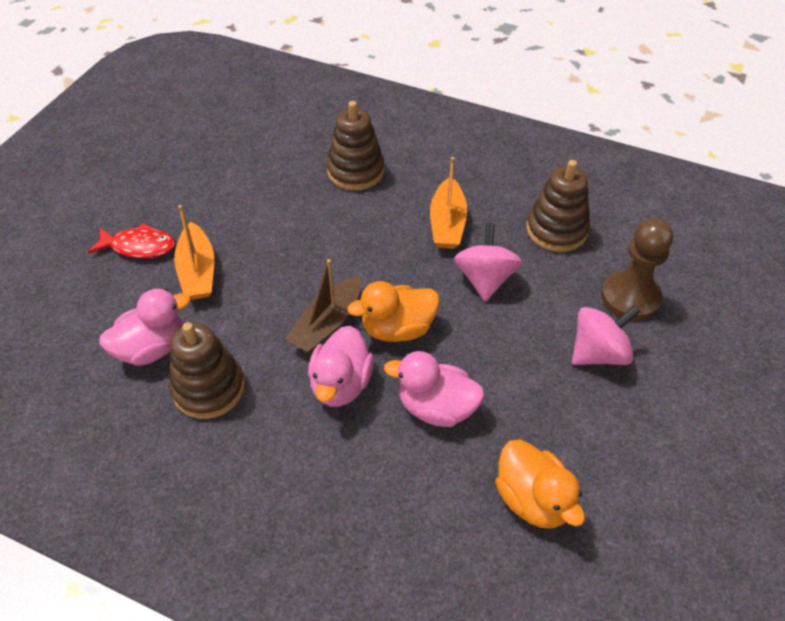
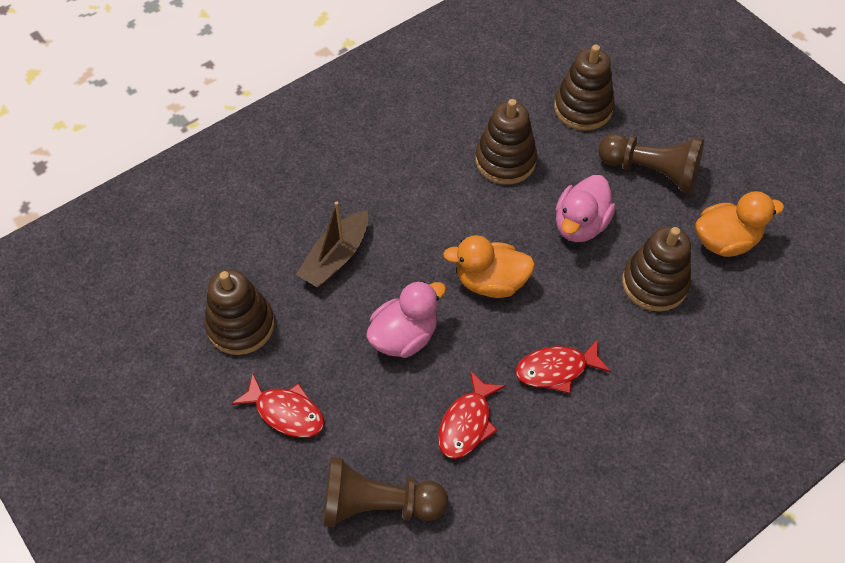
brown pawn: [601,218,674,321] = 1 -> [323,457,448,527] [598,134,704,194] = 2
brown stacking toy: [169,322,245,419] [327,101,384,191] [526,160,590,252] = 3 -> [205,269,275,355] [476,99,537,185] [554,45,615,130] [622,226,691,312] = 4
orange boat: [174,205,214,300] [430,157,467,249] = 2 -> none = 0
pink duck: [99,289,191,366] [308,326,374,407] [384,351,485,427] = 3 -> [366,280,446,358] [556,175,616,242] = 2
pink spinning top: [454,223,522,302] [572,305,641,365] = 2 -> none = 0
red fish: [88,223,175,258] = 1 -> [231,373,325,438] [438,371,505,459] [516,339,611,393] = 3

